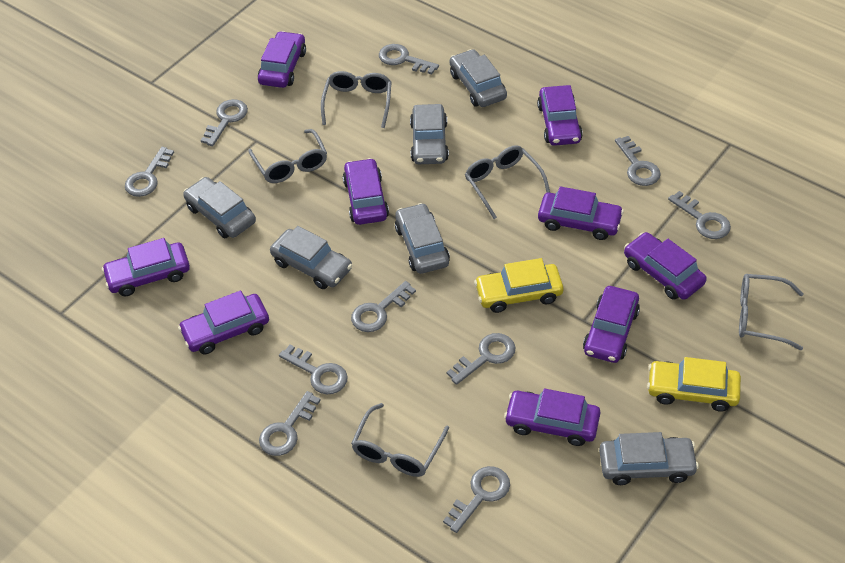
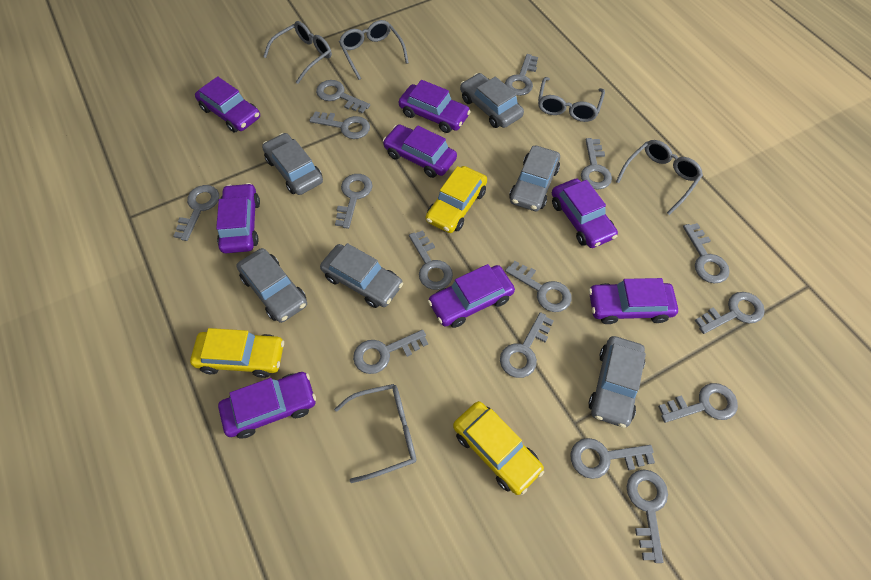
grey key: [125,147,174,197] [201,99,248,146] [259,391,321,456] [279,345,348,395] [351,281,416,332] [379,44,439,75] [443,466,510,533] [447,333,516,385] [615,136,661,186] [668,191,731,239] = 10 -> [173,185,219,241] [309,111,370,139] [316,80,370,113] [335,174,372,229] [353,330,428,374] [409,230,453,290] [500,312,554,378] [505,54,538,96] [505,261,572,312] [570,438,655,479] [581,138,612,190] [627,470,668,563] [658,383,738,423] [683,223,730,283] [695,292,765,334] = 15
purple car: [102,238,190,297] [178,290,269,354] [258,31,306,88] [343,158,389,225] [504,389,600,446] [537,85,583,146] [538,186,624,240] [583,286,640,363] [624,232,707,300] = 9 -> [195,76,260,133] [216,183,260,253] [218,372,316,439] [383,124,457,178] [399,80,471,133] [428,264,515,328] [552,179,618,248] [589,278,678,324] = 8
yellow car: [474,258,564,313] [647,357,741,412] = 2 -> [190,328,284,378] [426,166,487,233] [453,401,544,495] = 3

